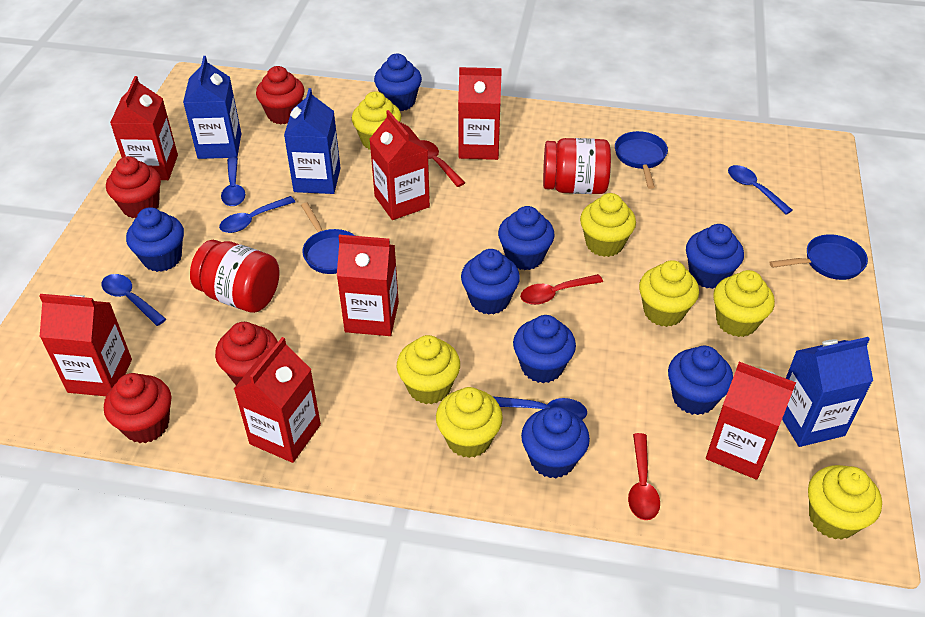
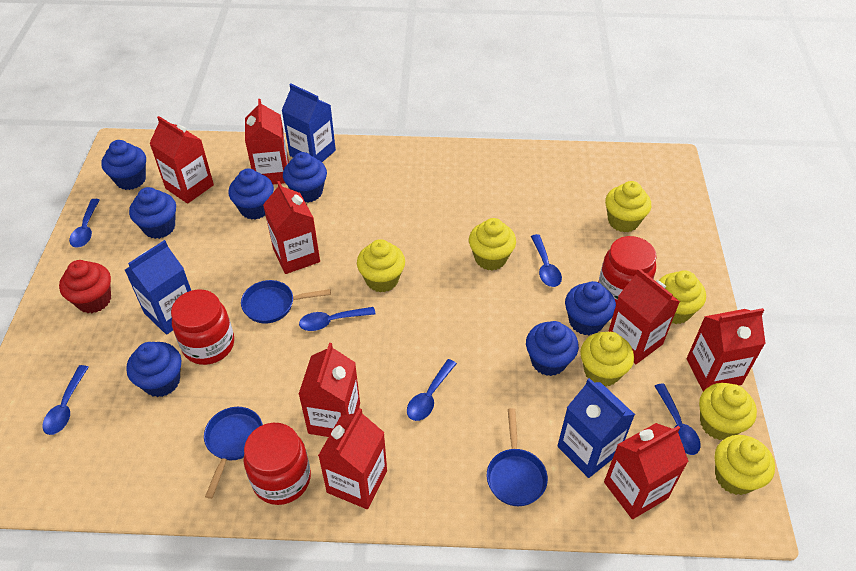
blue cupcake: [126,207,184,272] [374,54,422,111] [461,249,520,315] [498,206,555,270] [513,315,576,383] [521,407,590,478] [668,346,733,415] [686,224,744,289] = 8 -> [101,140,146,190] [126,342,181,397] [129,187,176,239] [228,168,274,220] [283,152,327,203] [526,321,579,376] [565,281,616,335] = 7
blue spoon: [101,274,166,326] [219,196,295,233] [221,157,245,206] [492,396,587,420] [728,165,793,215] = 5 -> [42,365,89,435] [69,199,99,248] [299,307,376,331] [407,359,457,421] [531,234,562,287] [655,383,701,455] = 6
red carton: [39,294,132,396] [110,76,178,180] [234,337,321,463] [337,235,399,336] [370,110,430,220] [458,67,502,160] [706,362,796,480] = 7 -> [149,116,214,204] [245,99,289,184] [263,181,320,274] [299,343,360,437] [318,408,387,509] [604,423,689,519] [608,268,680,364] [686,308,766,391] = 8
red cupcake: [104,373,171,443] [106,156,161,218] [215,322,278,385] [256,66,305,124] = 4 -> [59,260,111,313] = 1
red jar: [190,240,280,313] [543,138,611,194] = 2 -> [171,290,234,365] [244,423,311,505] [598,236,657,303] = 3
red spoon: [420,140,465,187] [520,274,603,305] [628,433,660,520] = 3 -> none = 0

